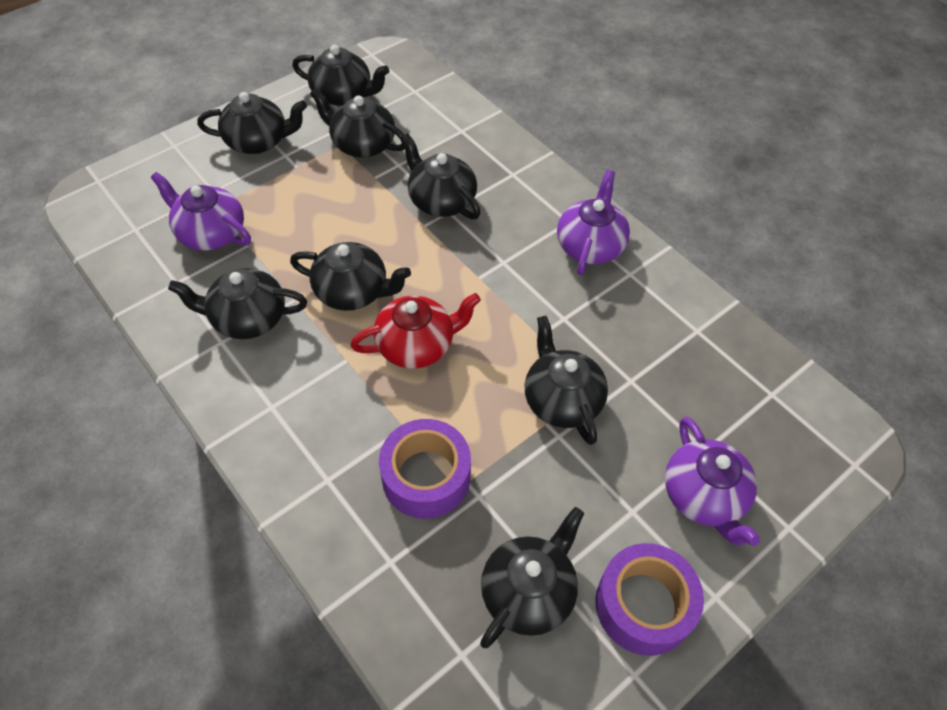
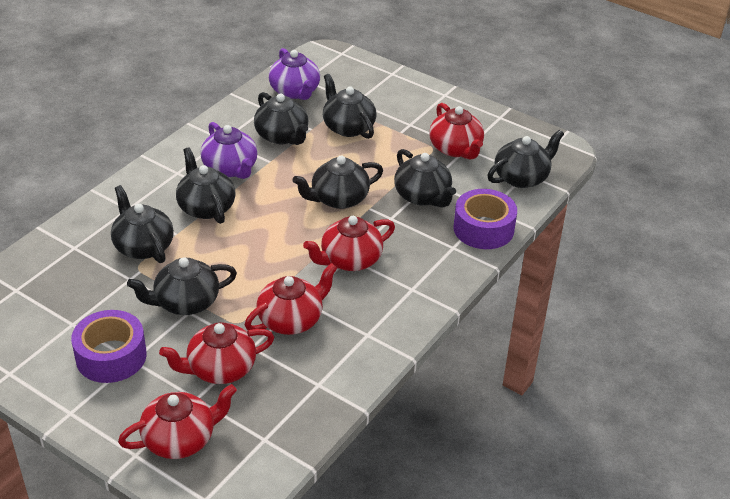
purple teapot: [151,172,251,251] [557,170,630,275] [665,417,760,546] = 3 -> [200,122,258,179] [269,48,320,100] = 2
red teapot: [350,293,481,368] = 1 -> [118,384,237,459] [159,322,274,384] [245,263,337,335] [303,216,395,271] [429,103,484,160] = 5

